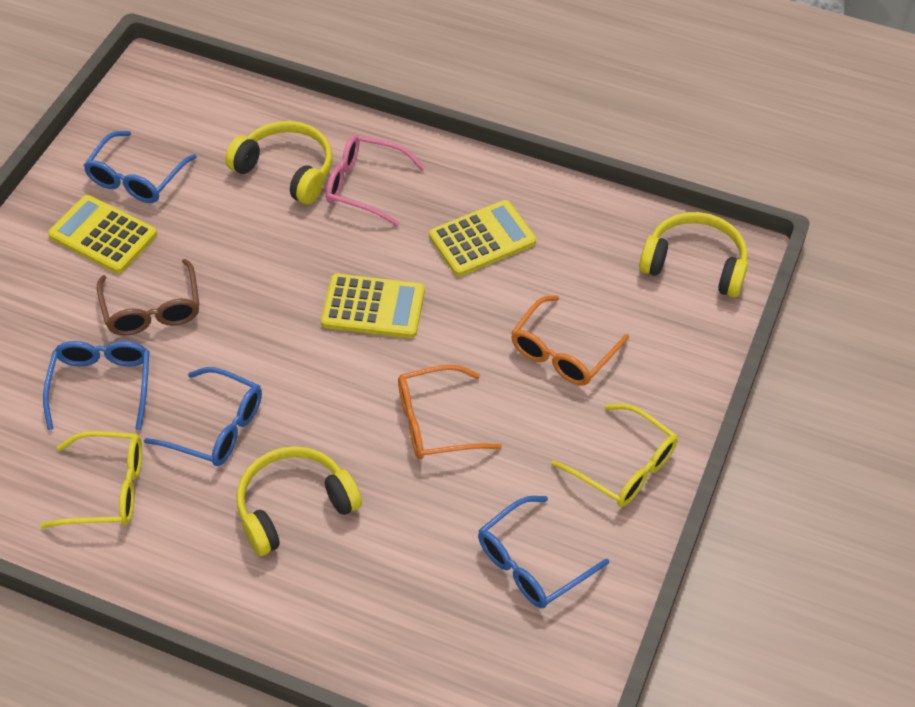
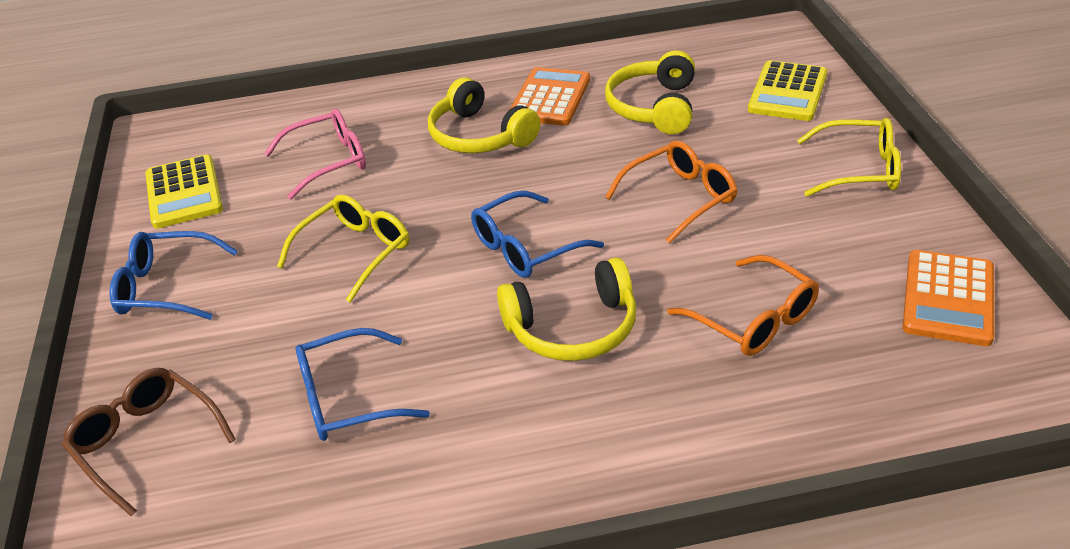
blue glasses: [43,341,149,430] [83,131,197,203] [144,367,262,466] [478,496,609,608] = 4 -> [110,231,238,320] [296,328,430,441] [471,191,604,278] = 3
orange calculator: none = 0 -> [510,67,590,126] [903,250,994,346] = 2
yellow calculator: [48,195,157,273] [321,274,425,338] [429,200,536,276] = 3 -> [145,154,223,229] [748,60,827,121] = 2

